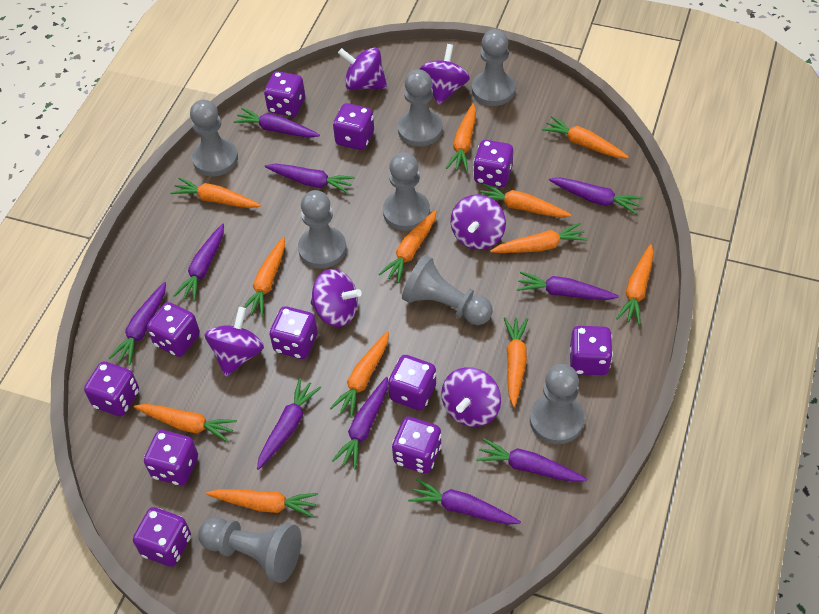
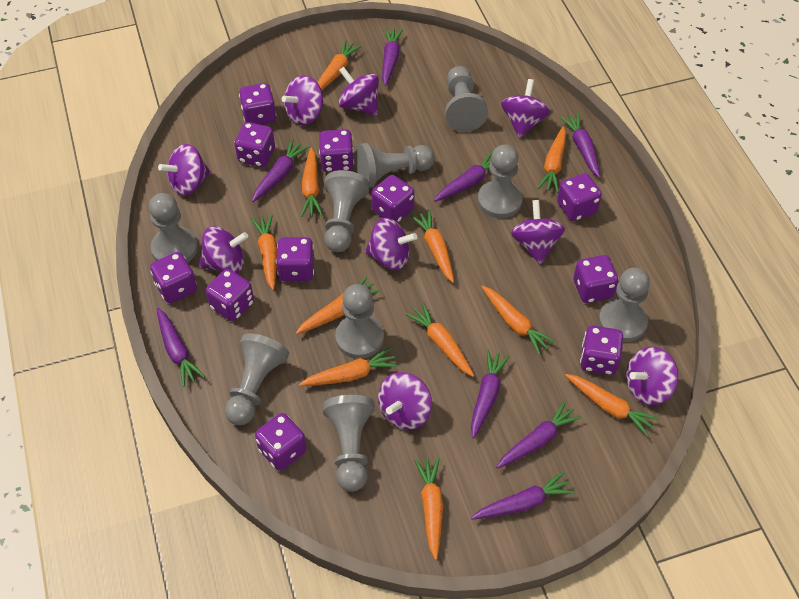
grey pawn: [190,100,238,176] [198,517,301,583] [298,190,346,269] [383,152,430,231] [398,69,442,147] [402,255,493,325] [472,29,516,106] [530,364,584,444] = 8 -> [149,193,198,263] [225,333,289,425] [323,395,375,492] [324,170,370,252] [335,284,384,359] [355,143,435,188] [445,66,488,132] [478,144,523,218] [599,268,650,342] = 9
orange carrot: [134,404,237,442] [170,177,261,208] [206,489,318,518] [244,237,285,317] [330,331,389,418] [379,210,437,283] [446,103,476,172] [480,183,571,217] [490,223,588,253] [504,317,528,407] [542,116,629,158] [616,244,654,325] = 12 -> [251,214,277,290] [296,276,380,334] [299,347,399,386] [301,148,323,217] [317,40,362,91] [405,303,474,377] [410,209,454,283] [415,457,443,560] [481,285,556,355] [537,126,566,193] [565,374,660,437] = 11
purple carrot: [108,282,166,365] [173,224,224,302] [233,108,320,138] [257,378,321,470] [265,164,355,194] [332,377,388,470] [408,478,521,525] [476,438,587,482] [517,271,619,300] [549,178,643,214] = 10 -> [157,308,205,387] [252,139,309,202] [382,27,404,86] [434,151,493,202] [471,350,510,438] [471,471,575,519] [496,401,582,469] [560,113,600,178] = 8
purple spinning top: [205,307,264,377] [311,269,362,327] [338,47,387,90] [420,44,470,105] [441,367,501,427] [451,194,506,250] = 6 -> [158,144,211,196] [199,226,248,274] [282,75,324,125] [339,67,379,115] [365,218,417,270] [378,372,432,430] [501,79,550,138] [511,200,565,264] [626,347,678,406] = 9

